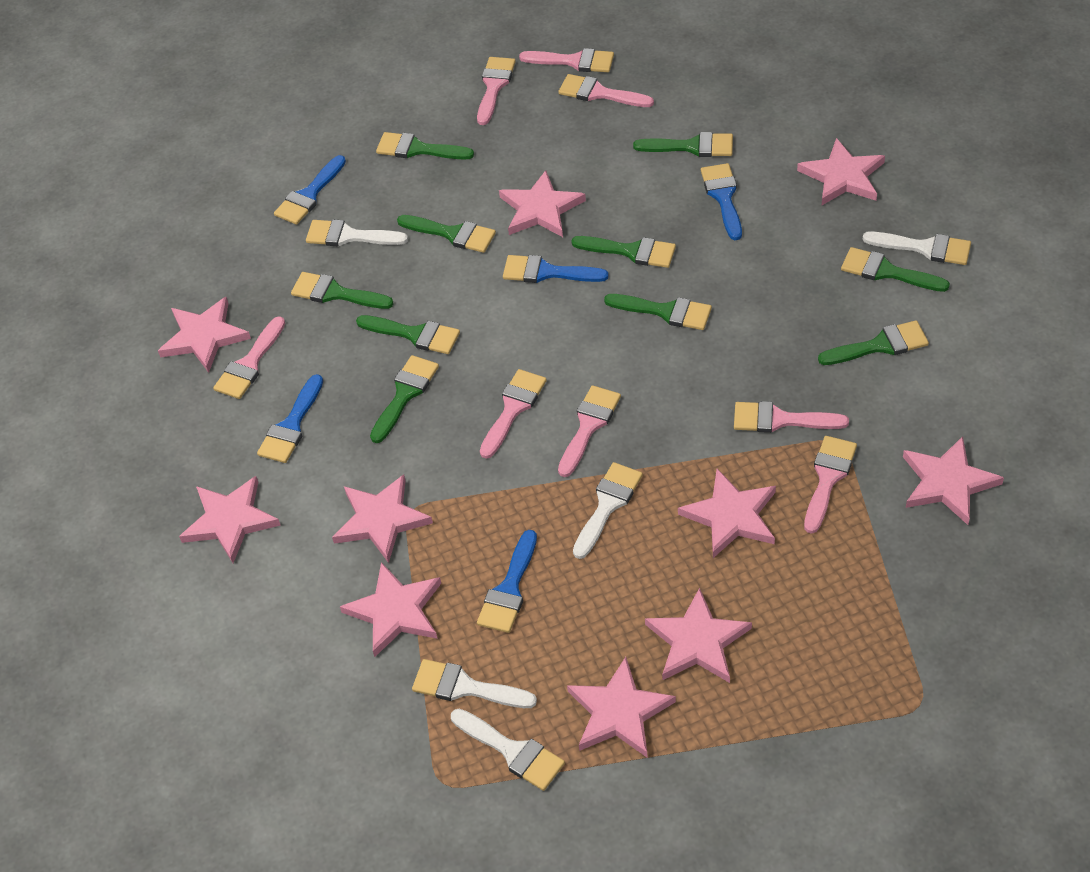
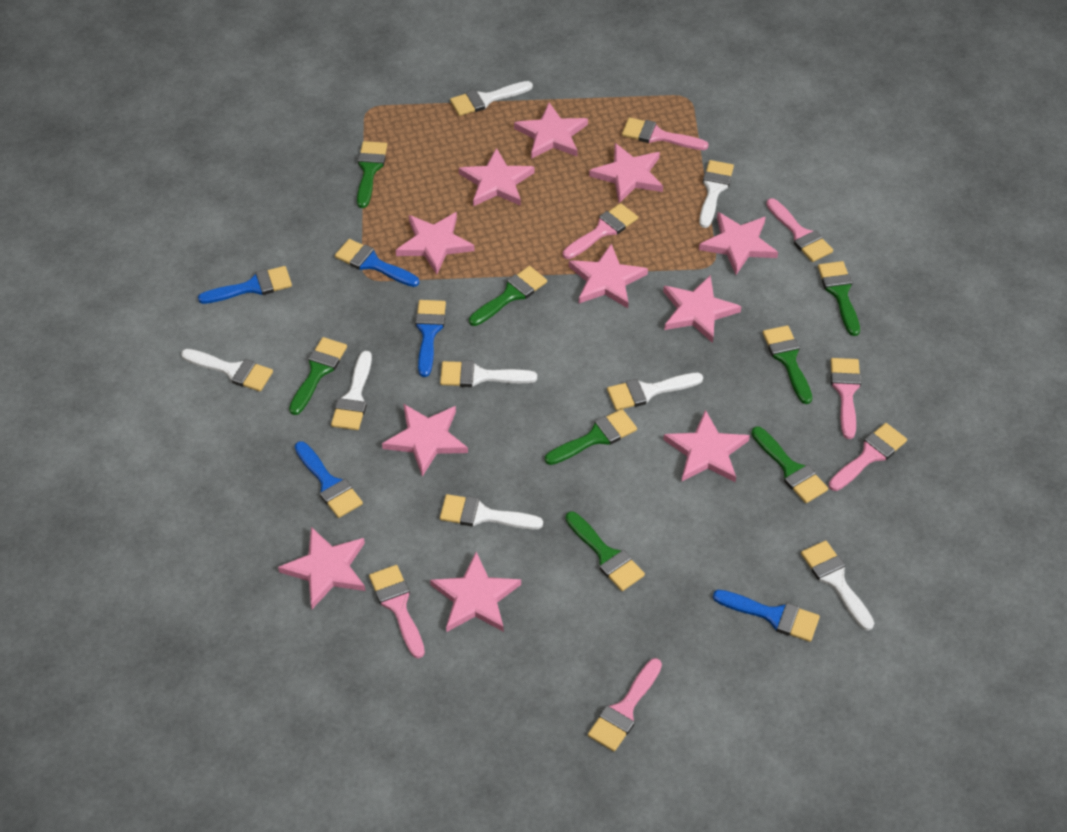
green brush: [291,272,394,309] [356,315,460,354] [370,355,439,443] [376,132,474,160] [397,215,496,253] [571,236,676,268] [604,294,712,330] [633,132,733,157] [818,320,929,365] [841,247,950,292] = 10 -> [289,337,347,415] [357,141,387,208] [469,266,547,326] [545,409,637,465] [565,512,645,591] [751,426,828,503] [763,325,812,404] [818,261,860,336] = 8
pink brush: [213,316,285,399] [477,57,516,125] [480,369,547,459] [519,48,614,72] [558,74,654,107] [558,385,621,477] [734,401,849,433] [804,436,857,534] = 8 -> [369,565,425,659] [563,203,638,259] [588,658,662,752] [622,117,709,150] [766,198,833,262] [828,423,907,491] [831,358,861,439] = 7
pink star: [158,297,251,373] [179,476,281,563] [332,474,433,563] [340,562,441,657] [499,170,586,237] [567,657,676,758] [645,588,752,683] [678,469,776,558] [797,138,885,205] [903,436,1004,525] = 10 -> [278,527,366,609] [382,404,468,477] [395,212,475,275] [430,552,521,632] [459,148,535,206] [514,103,588,159] [569,244,648,308] [589,143,663,203] [663,275,741,343] [663,410,750,482] [699,212,778,275] = 11
white brush: [306,219,408,246] [412,659,537,708] [451,709,565,791] [573,462,643,559] [862,232,971,265] = 5 -> [181,349,273,391] [331,351,372,430] [440,361,537,387] [440,494,543,529] [450,81,533,116] [607,373,703,410] [699,160,734,228] [801,540,874,631] = 8

